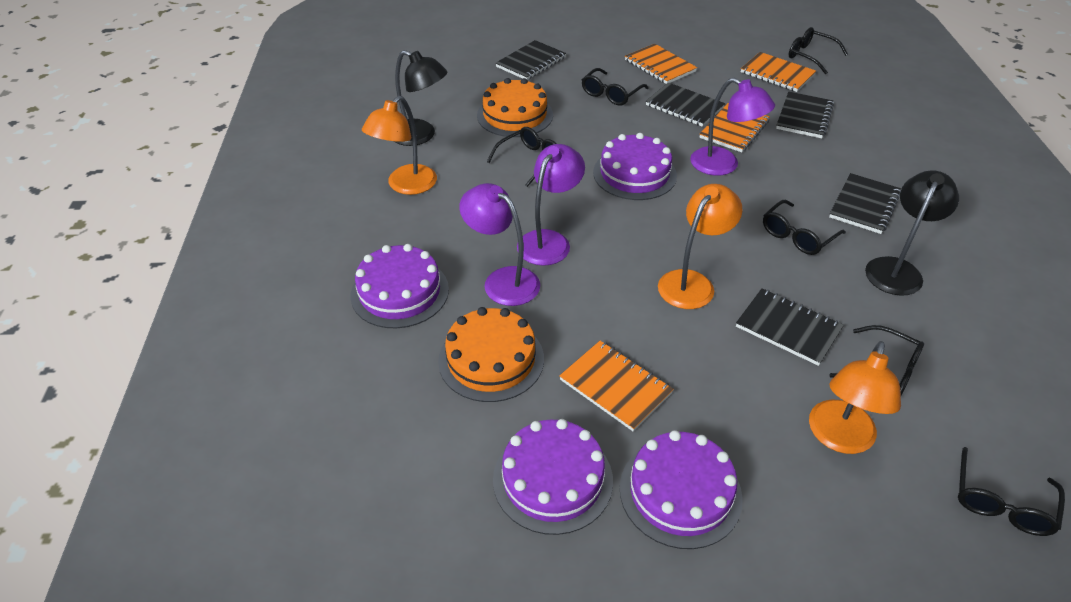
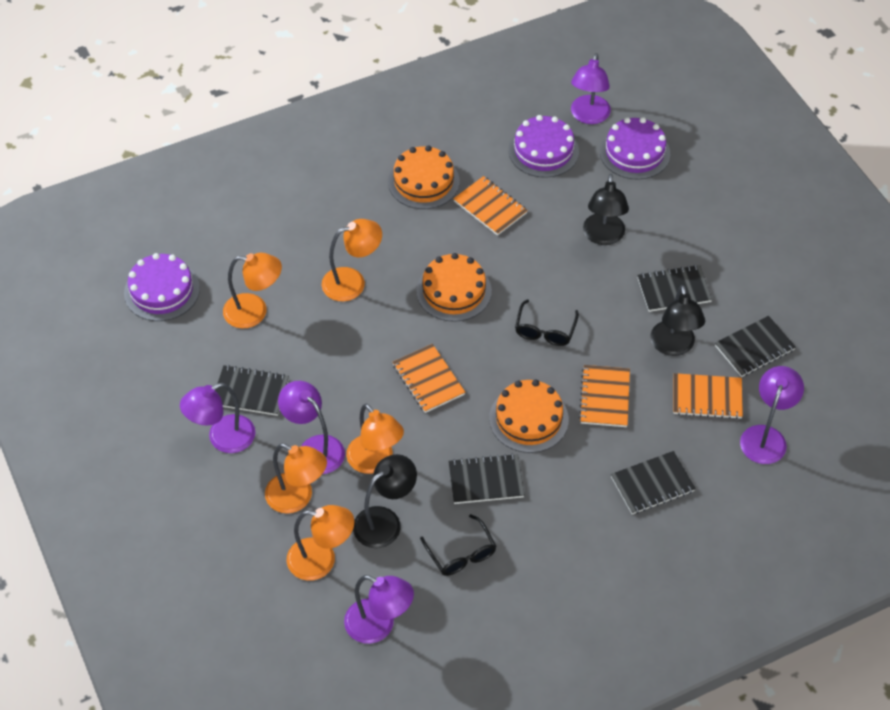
black glasses: [487,127,557,187] [582,68,649,106] [763,200,846,255] [789,27,848,74] [829,325,924,395] [958,447,1065,536] = 6 -> [420,514,496,576] [515,299,579,346] = 2
black lamp: [394,50,447,146] [865,170,959,296] = 2 -> [353,454,417,548] [583,174,629,245] [651,285,705,356] = 3
orange cake: [438,307,544,402] [477,78,553,137] = 2 -> [388,145,460,209] [416,253,492,322] [489,379,569,453] = 3
orange lamp: [362,96,437,195] [658,184,742,309] [809,341,901,454] = 3 -> [223,253,282,328] [265,444,327,514] [287,505,354,581] [322,219,382,301] [346,403,404,474] = 5
purple cake: [350,244,449,328] [493,419,613,535] [593,133,677,200] [620,430,743,549] = 4 -> [124,253,200,321] [508,115,579,178] [600,117,670,180] = 3
purple lamp: [459,183,540,306] [517,144,585,266] [690,78,775,175] = 3 -> [180,383,255,453] [278,381,345,474] [344,575,414,644] [571,53,611,124] [740,366,804,464] = 5

